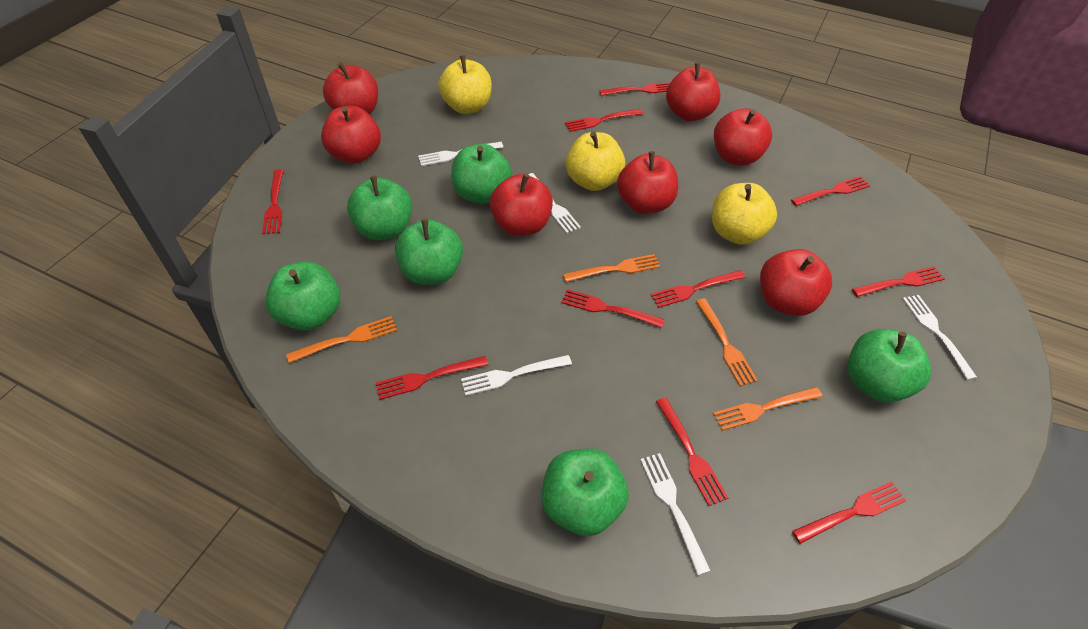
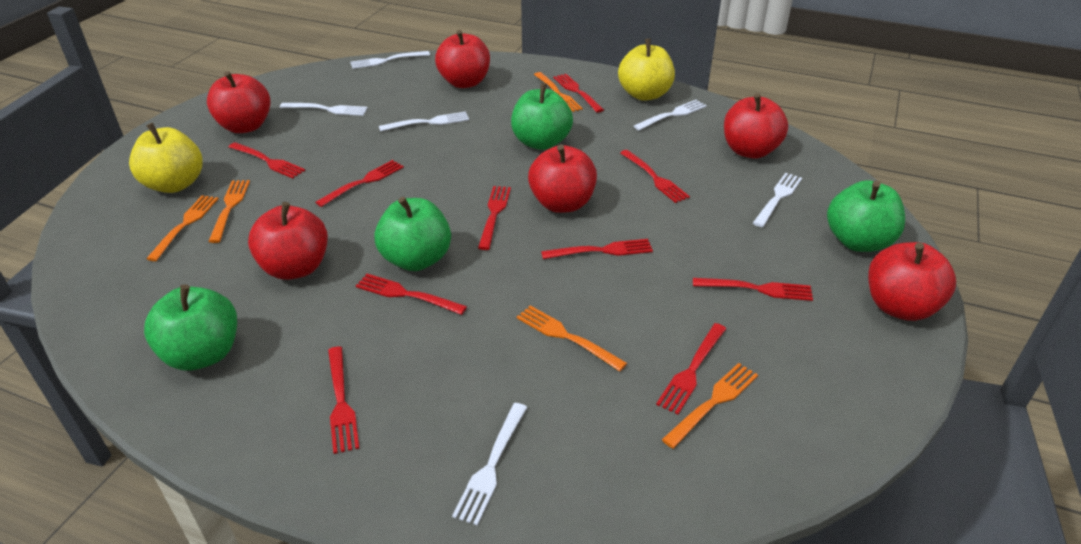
green apple: [265,261,340,331] [347,176,412,240] [395,219,463,285] [451,143,512,204] [542,448,629,536] [847,329,931,403] = 6 -> [144,284,237,371] [374,197,451,271] [511,83,573,150] [827,180,905,252] = 4
orange fork: [286,316,397,363] [563,254,661,282] [696,298,758,386] [713,387,823,431] = 4 -> [146,195,219,261] [208,180,250,243] [517,305,627,371] [534,72,583,112] [662,363,758,449] = 5
red apple: [321,106,381,164] [323,62,378,115] [490,173,553,236] [617,151,678,214] [666,63,720,121] [714,108,772,166] [760,249,832,316] = 7 -> [207,71,271,133] [248,202,328,280] [435,30,490,88] [528,144,597,213] [724,93,788,159] [868,242,956,321] = 6
white fork: [418,142,503,166] [461,355,572,396] [529,173,581,233] [640,453,711,575] [902,295,977,380] = 5 -> [280,103,368,116] [350,51,430,69] [379,112,469,132] [452,403,527,526] [634,100,707,130] [753,173,802,227] = 6
yellow apple: [438,55,492,114] [566,131,625,191] [712,183,777,245] = 3 -> [129,123,203,193] [618,39,675,101] = 2

